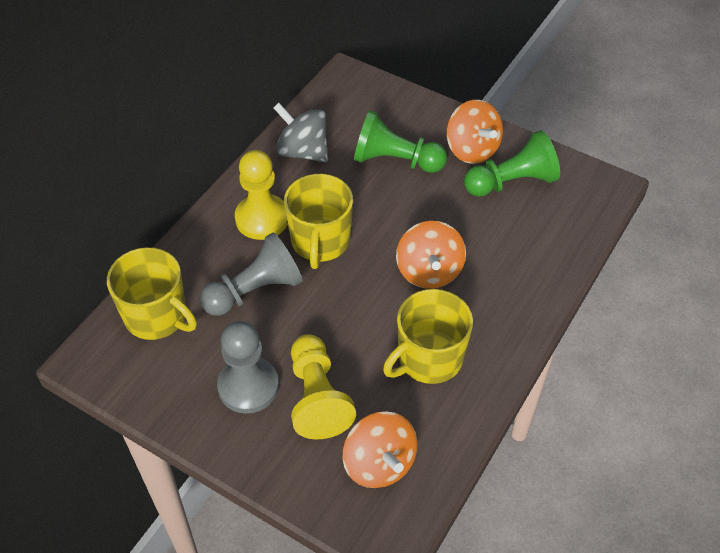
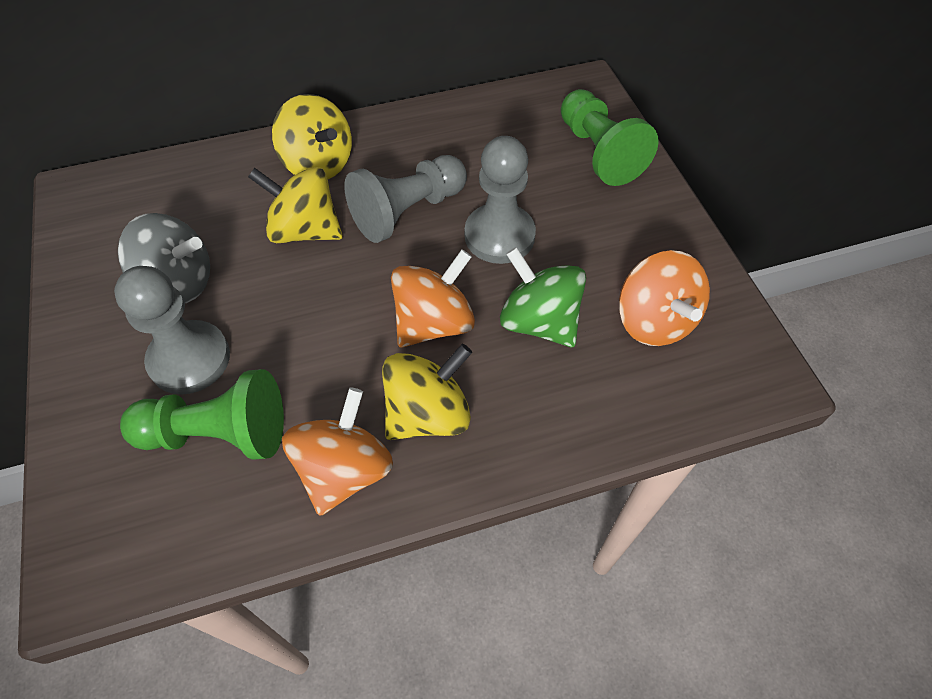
green spinning top: none = 0 -> [500,247,586,347] = 1
grey pawn: [200,232,303,316] [217,321,279,414] = 2 -> [114,266,230,395] [344,155,467,243] [465,136,536,264] = 3
yellow mug: [107,247,197,340] [284,174,353,269] [383,289,473,384] = 3 -> none = 0
yellow pawn: [235,150,288,240] [291,334,356,440] = 2 -> none = 0
yellow spinning top: none = 0 -> [248,167,343,243] [272,94,352,179] [382,344,472,440] = 3

